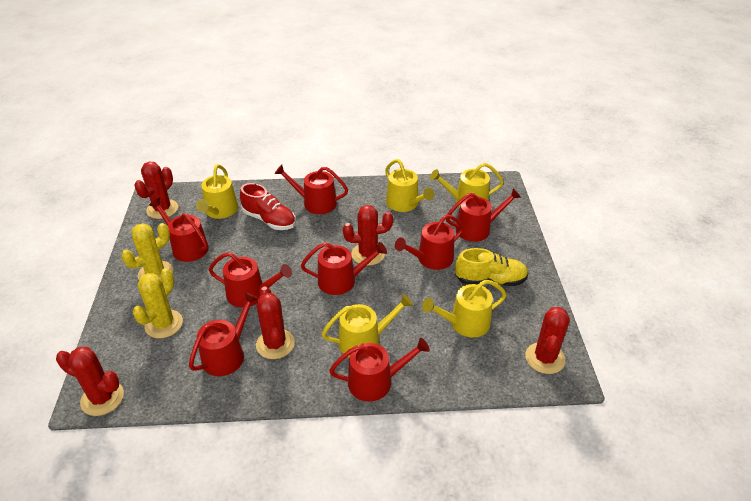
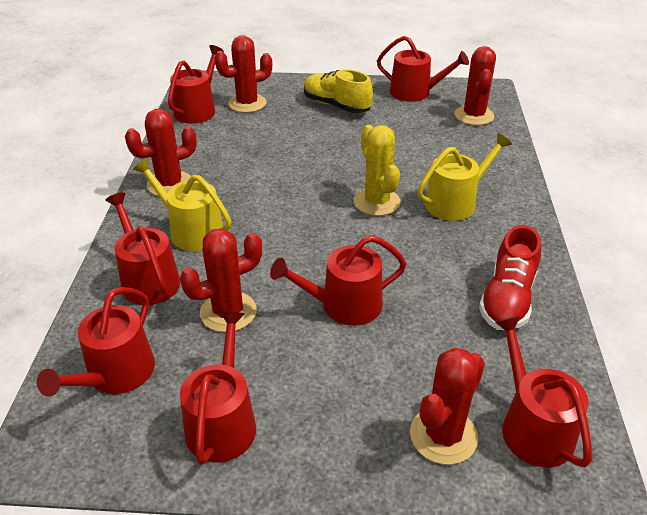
red watering can: [149,198,209,262] [189,292,258,376] [209,252,292,308] [275,165,348,214] [301,242,387,295] [329,338,430,402] [395,215,464,270] [446,188,521,242] = 8 -> [37,287,155,397] [106,192,180,305] [168,45,224,124] [180,311,256,465] [270,235,407,325] [377,36,469,102] [495,316,592,468] = 7
yellow cactus: [121,223,173,281] [133,268,183,338] = 2 -> [354,125,401,216] = 1
yellow watering can: [196,164,238,219] [322,294,413,357] [385,159,434,212] [422,280,507,337] [430,163,504,207] = 5 -> [133,158,231,251] [417,133,512,221] = 2

